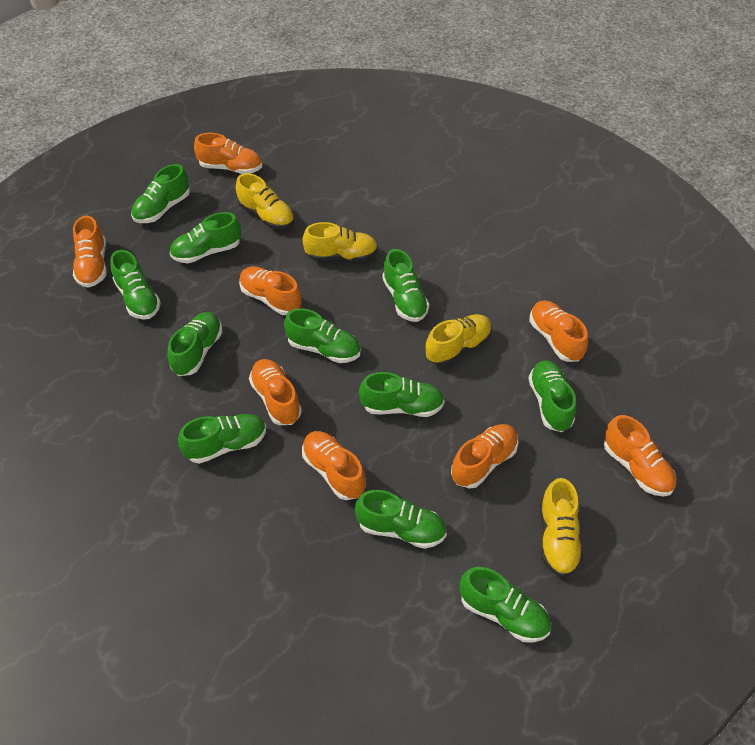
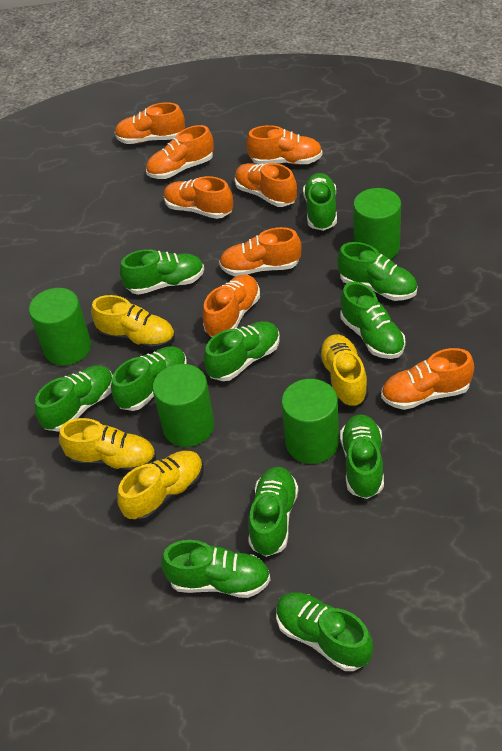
green cylinder: none = 0 -> [29,288,91,365] [152,364,214,447] [281,379,339,464] [353,188,401,260] = 4

